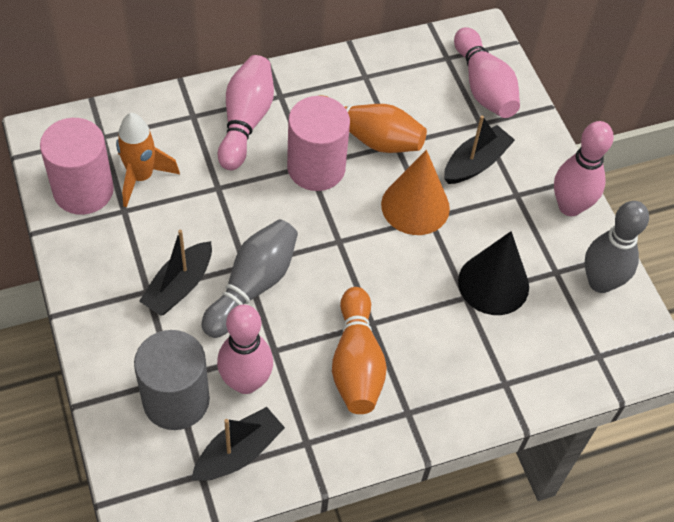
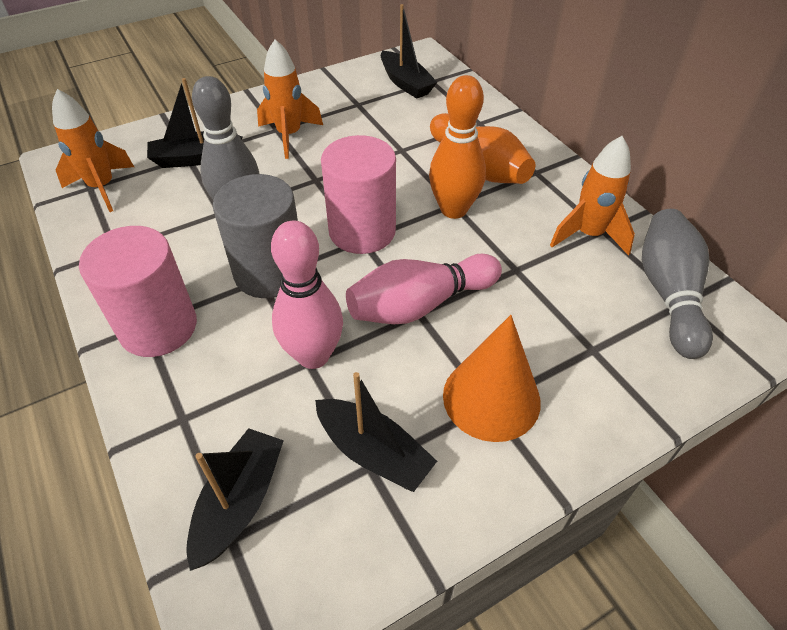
black boat: [139,230,212,316] [192,407,285,481] [444,115,515,184] = 3 -> [147,78,243,168] [186,428,284,571] [315,372,437,492] [381,4,437,99] = 4
black cone: [458,231,529,315] = 1 -> none = 0
orange rocket: [116,113,180,207] = 1 -> [52,89,134,212] [257,39,323,159] [550,136,635,256] = 3
pink bowling pin: [217,55,274,170] [217,305,273,394] [454,27,520,118] [554,121,614,216] = 4 -> [271,220,343,369] [346,254,502,324] = 2

